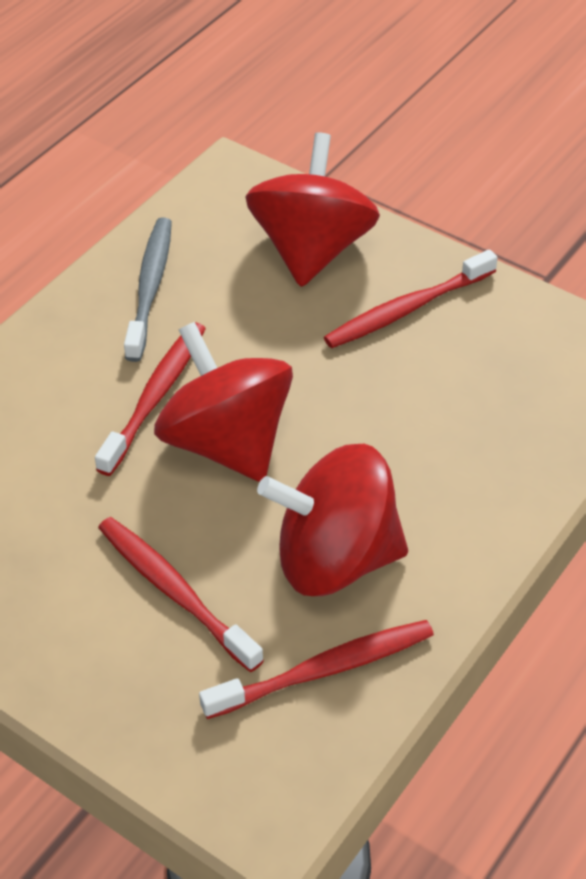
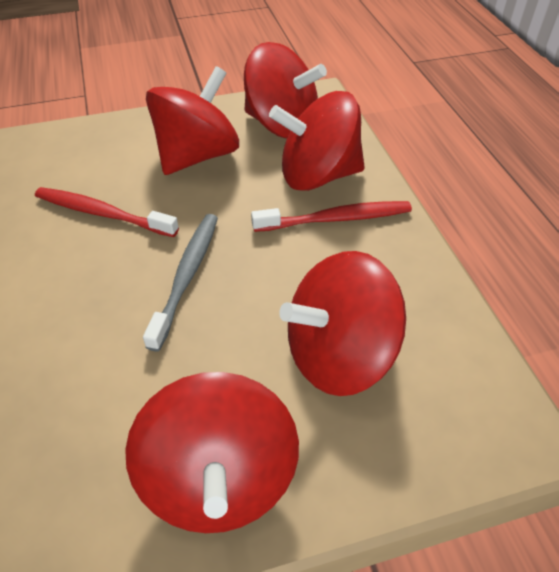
red spinning top: [154,322,293,482] [245,132,380,287] [257,444,408,596] = 3 -> [125,372,299,533] [146,66,239,175] [244,42,327,139] [269,91,365,191] [279,251,406,396] = 5
red toothbrush: [95,322,206,476] [98,517,264,672] [199,620,434,719] [324,249,498,348] = 4 -> [35,187,179,237] [251,201,412,232] = 2

